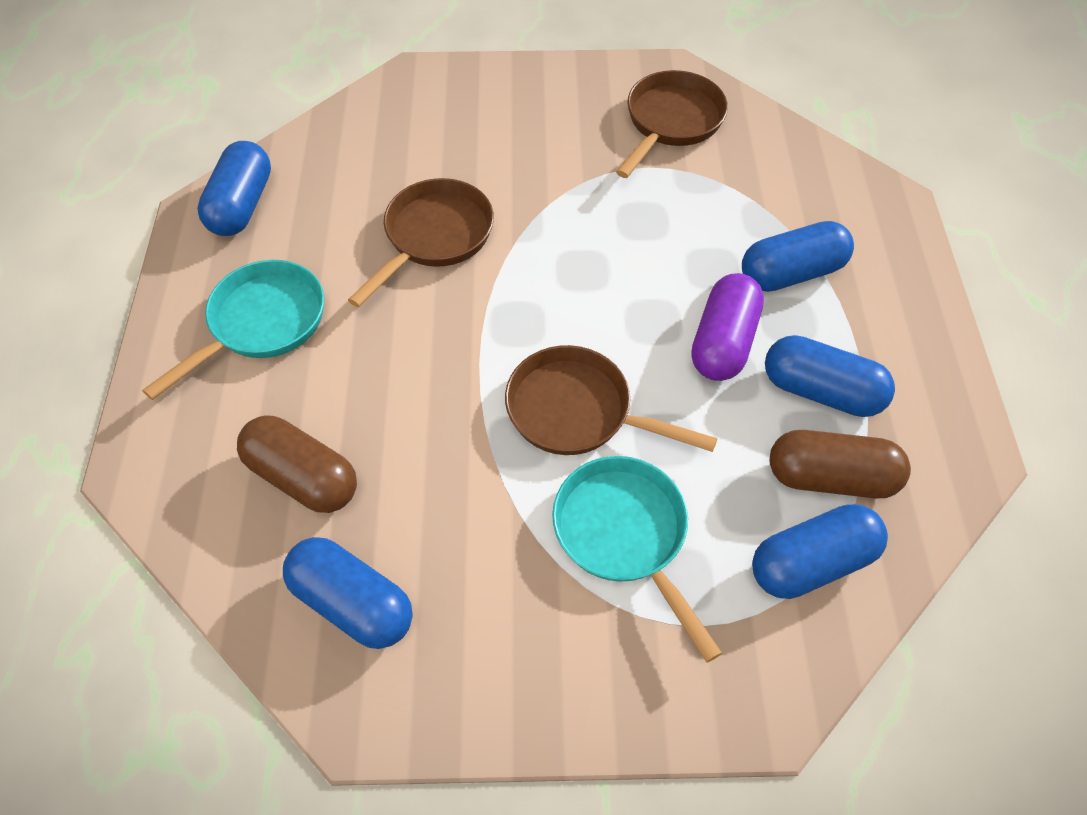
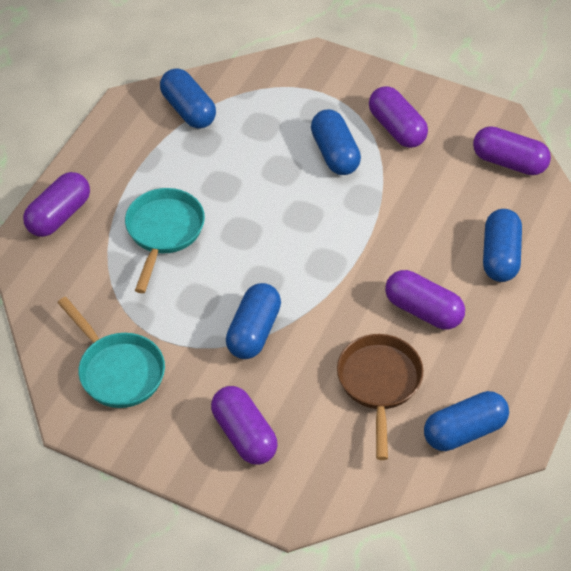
brown capsule: [237,416,357,513] [770,430,911,498] = 2 -> none = 0
brown pan: [348,178,494,307] [505,345,717,455] [616,70,728,178] = 3 -> [337,334,423,460] = 1
purple capsule: [691,273,764,381] = 1 -> [23,172,90,237] [211,386,278,465] [369,86,428,148] [385,270,465,330] [473,126,551,175] = 5

